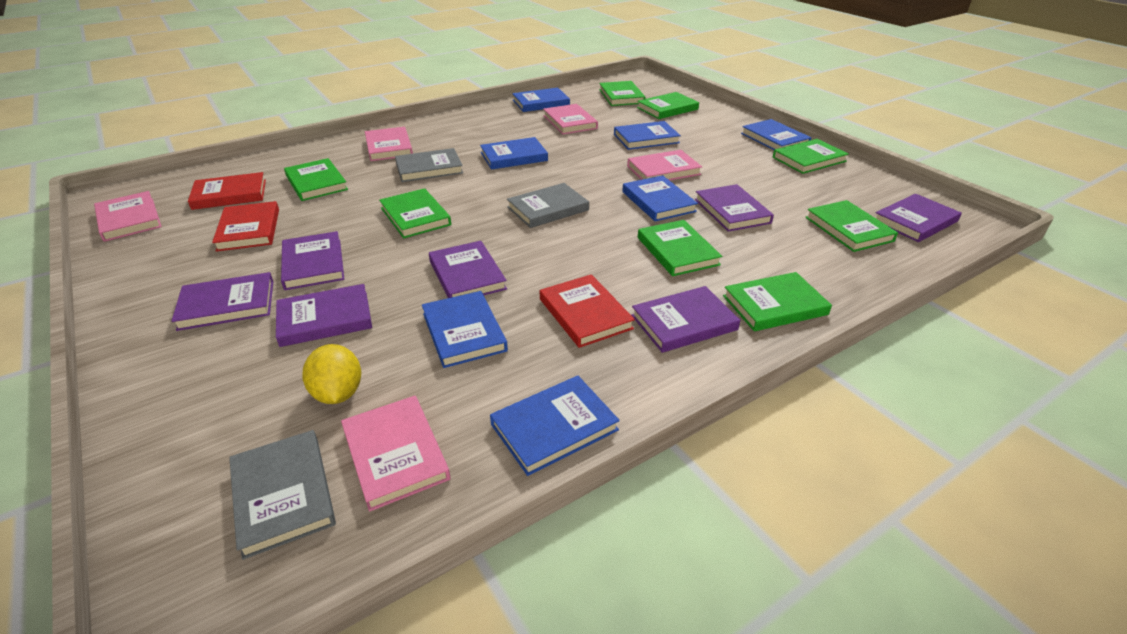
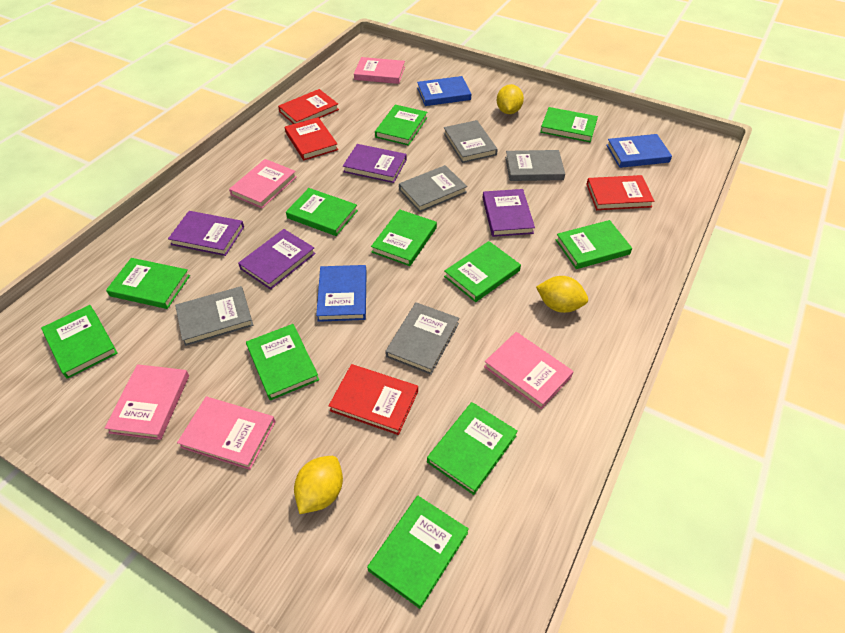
blue book: [422,291,508,368] [480,137,548,170] [490,376,620,476] [512,88,570,112] [614,121,681,150] [622,175,698,221] [741,119,812,150] = 7 -> [316,265,367,322] [417,76,471,106] [606,134,672,168] = 3
green book: [284,158,348,201] [379,188,451,238] [599,81,645,106] [637,92,699,119] [638,220,722,276] [723,272,832,331] [773,139,849,174] [805,200,898,252] = 8 -> [41,305,118,379] [106,258,190,309] [246,324,319,400] [286,188,358,236] [367,496,469,609] [371,209,437,266] [375,105,427,146] [427,402,518,495] [444,241,521,302] [540,107,598,142] [556,220,632,269] = 11
grey book: [229,430,336,560] [395,148,463,182] [507,183,589,228] = 3 -> [175,286,253,346] [385,302,459,375] [399,165,467,212] [443,120,498,163] [505,150,565,181] = 5
purple book: [171,272,273,331] [276,284,372,347] [281,231,344,290] [429,241,507,298] [631,286,740,353] [695,184,774,232] [876,194,962,242] = 7 -> [168,211,244,256] [238,229,316,290] [343,144,407,183] [482,189,535,237] = 4
red book: [188,172,266,210] [212,201,279,252] [540,274,635,348] = 3 -> [278,89,339,124] [285,117,338,160] [329,364,418,435] [586,175,654,210] = 4
yellow lemon: [302,344,361,404] = 1 -> [294,456,343,514] [497,84,524,114] [536,276,588,313] = 3

